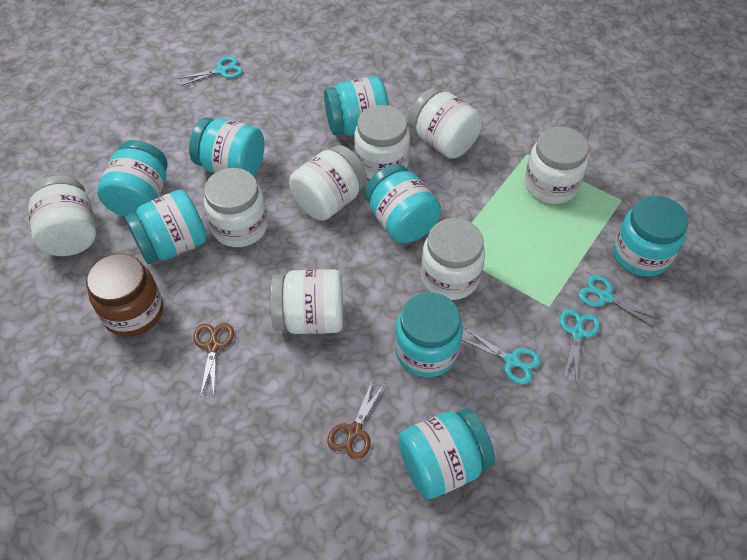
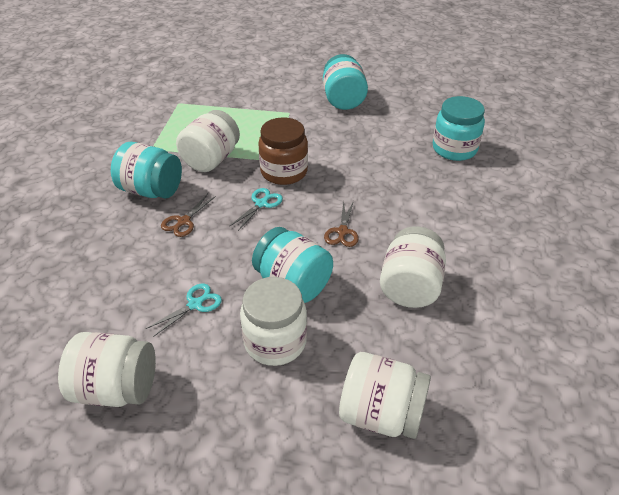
turquoise jar: [97,140,168,217] [125,190,207,264] [189,117,264,176] [324,76,389,136] [365,164,441,243] [395,292,463,377] [398,408,495,499] [613,196,688,277] = 8 -> [111,142,182,199] [252,227,333,303] [323,54,368,110] [433,96,485,161] = 4
turquoise scissors: [178,56,243,86] [462,329,541,384] [560,309,600,380] [579,275,658,328] = 4 -> [146,284,222,337] [229,188,283,231] = 2
white jar: [28,176,96,256] [204,168,268,247] [270,269,343,334] [289,145,367,221] [354,105,410,179] [409,87,482,159] [421,218,485,300] [525,127,589,204] = 8 -> [58,332,156,407] [176,110,240,172] [240,277,307,366] [339,352,431,439] [380,226,446,308] = 5

